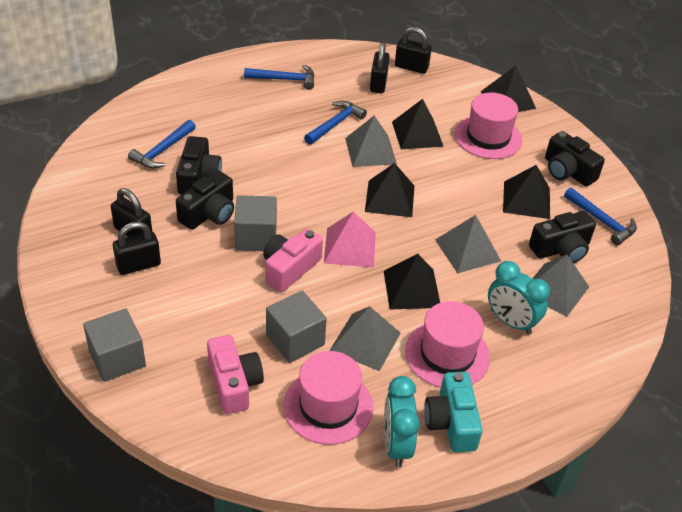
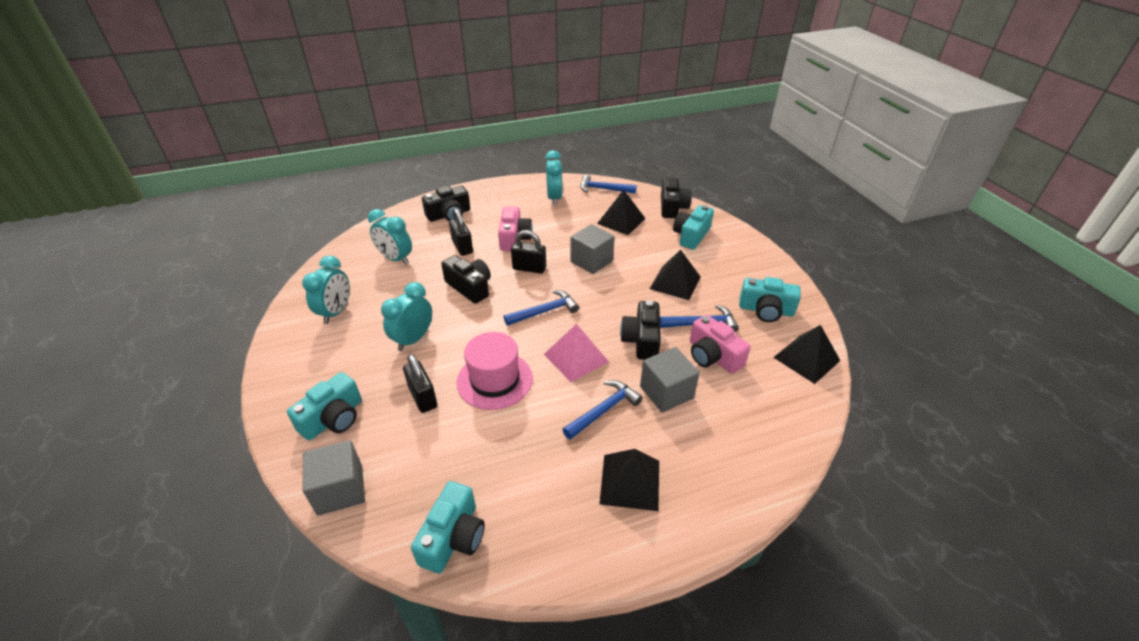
black padlock: [111,188,152,237] [113,222,161,275] [370,42,390,93] [395,27,432,74] = 4 -> [403,354,437,413] [449,208,473,256] [511,230,546,274] = 3
black pyramid: [365,163,414,217] [384,254,440,309] [392,99,444,149] [481,66,536,112] [503,165,550,219] = 5 -> [597,190,646,235] [599,449,659,511] [650,250,701,300] [773,325,840,384] = 4
grey pyramid: [329,306,401,371] [345,115,397,167] [435,215,501,273] [532,255,589,317] = 4 -> none = 0
pink hat: [283,351,374,445] [405,301,490,388] [455,92,522,159] = 3 -> [457,332,533,410] = 1
turquoise camera: [424,372,483,452] = 1 -> [287,372,362,441] [411,481,485,573] [673,205,714,250] [739,277,801,322] = 4
turquoise clock: [384,376,420,467] [488,261,550,334] = 2 -> [302,256,350,324] [368,209,412,265] [381,282,432,351] [545,150,563,205] = 4

